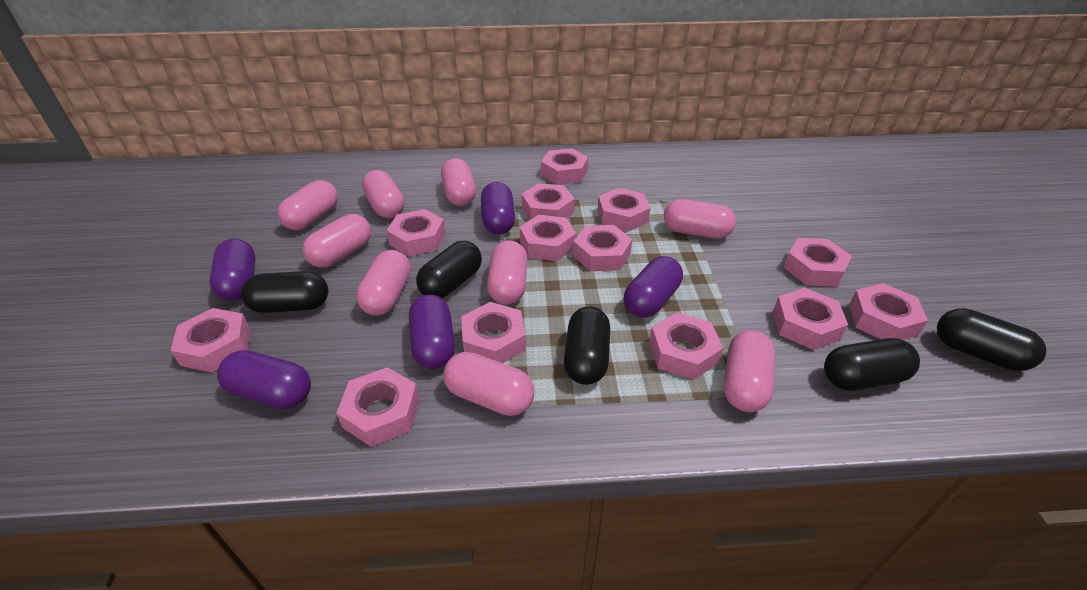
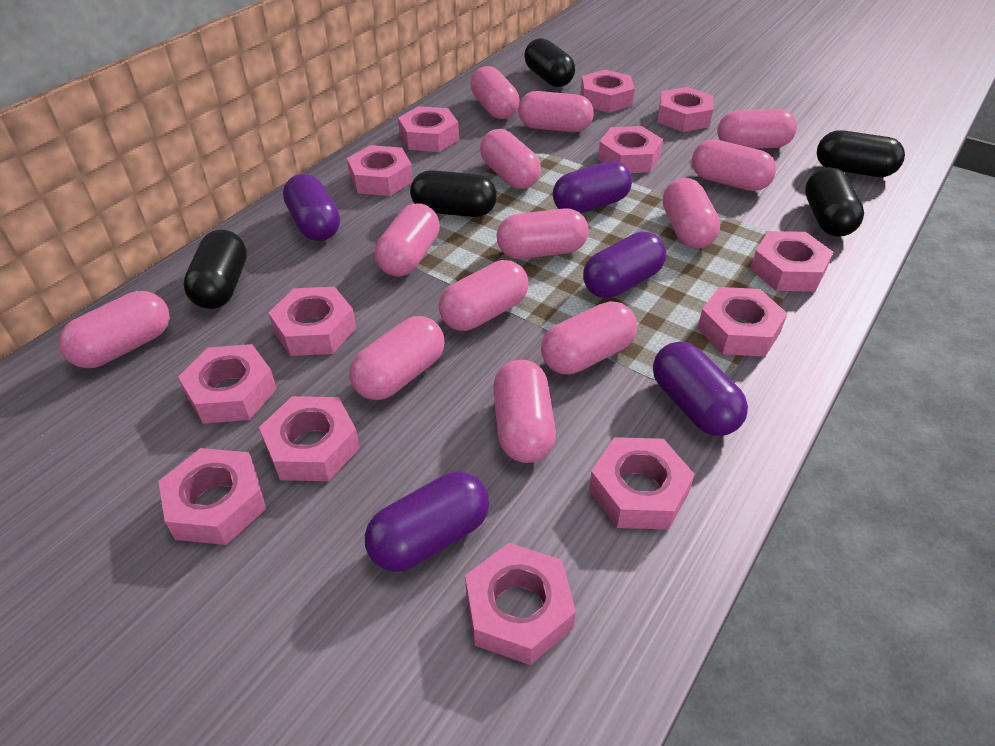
pink capsule: [277,180,338,230] [302,214,371,268] [356,250,411,315] [362,170,405,218] [441,158,476,206] [443,352,534,416] [487,240,527,304] [664,199,736,239] [724,330,775,412] = 9 -> [59,291,170,368] [349,316,444,400] [375,203,440,277] [438,260,529,331] [470,66,519,119] [480,129,541,189] [493,360,556,463] [497,208,589,259] [518,91,594,132] [541,301,637,375] [663,178,720,249] [692,139,776,191] [717,109,797,149] = 13

